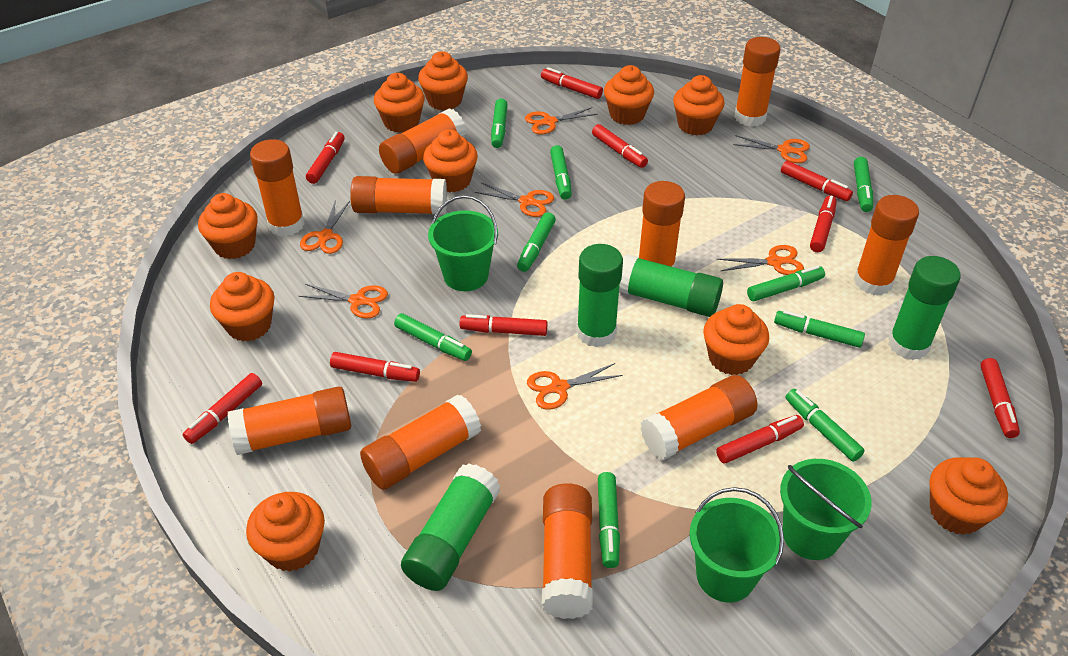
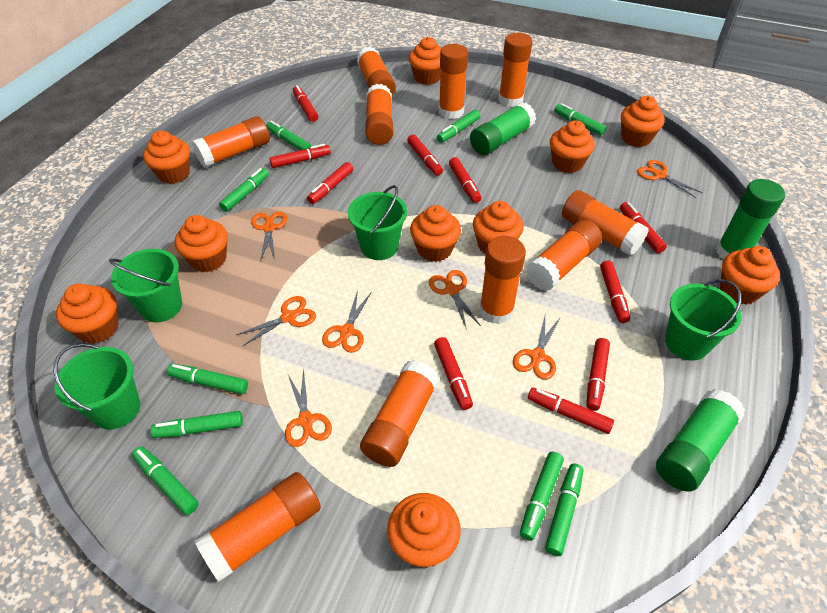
green bucket: [428,195,498,291] [690,487,784,602] [780,459,872,560] = 3 -> [54,343,140,430] [109,249,182,322] [348,185,407,260] [665,279,742,361] = 4
green glue stick: [401,463,501,591] [576,244,623,347] [619,254,723,317] [888,256,961,360] = 4 -> [470,102,536,155] [656,389,745,492] [716,179,785,260] = 3

